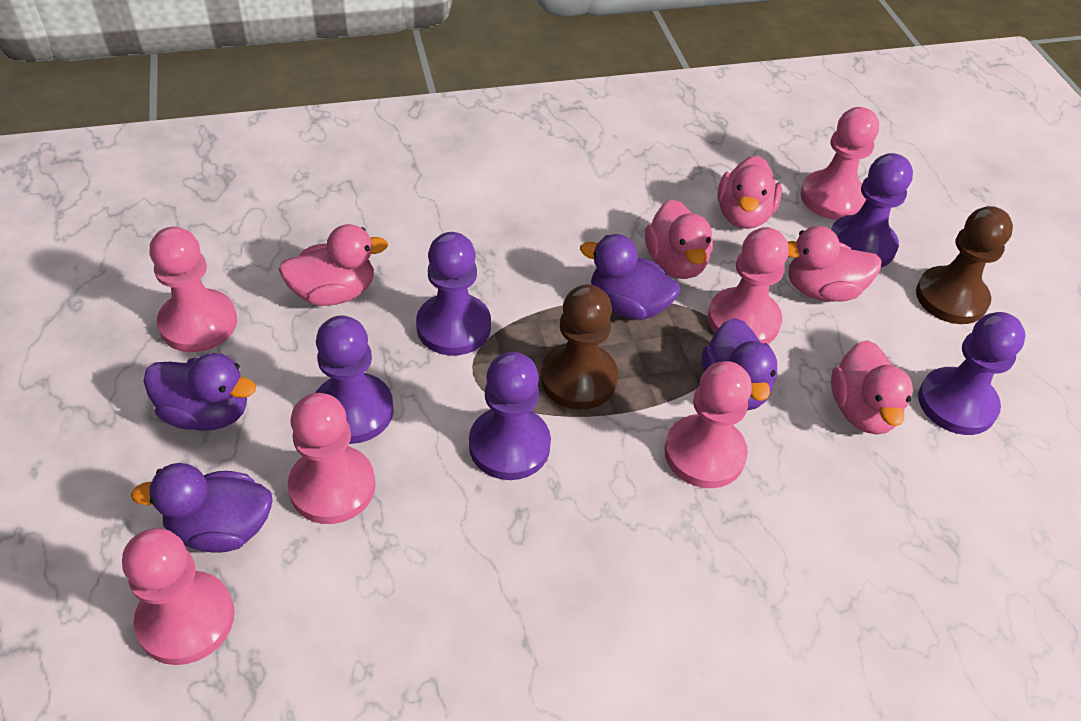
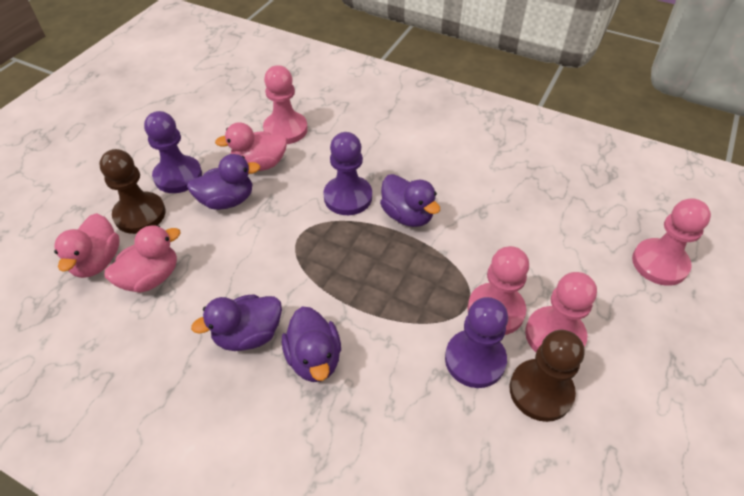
pink duck: [279,224,388,306] [645,199,713,279] [717,156,782,229] [788,226,882,302] [831,340,913,435] = 5 -> [54,213,120,278] [105,225,180,293] [215,122,287,171] = 3
pink pawn: [122,528,234,665] [150,227,237,352] [288,393,375,524] [664,361,752,488] [708,227,789,344] [801,107,879,220] = 6 -> [263,65,308,144] [468,246,529,335] [525,272,597,352] [632,198,711,286] = 4
purple pawn: [316,315,394,444] [416,232,491,356] [469,352,551,480] [831,153,913,267] [918,312,1026,435] = 5 -> [144,111,202,193] [323,132,372,215] [445,297,508,388] = 3

